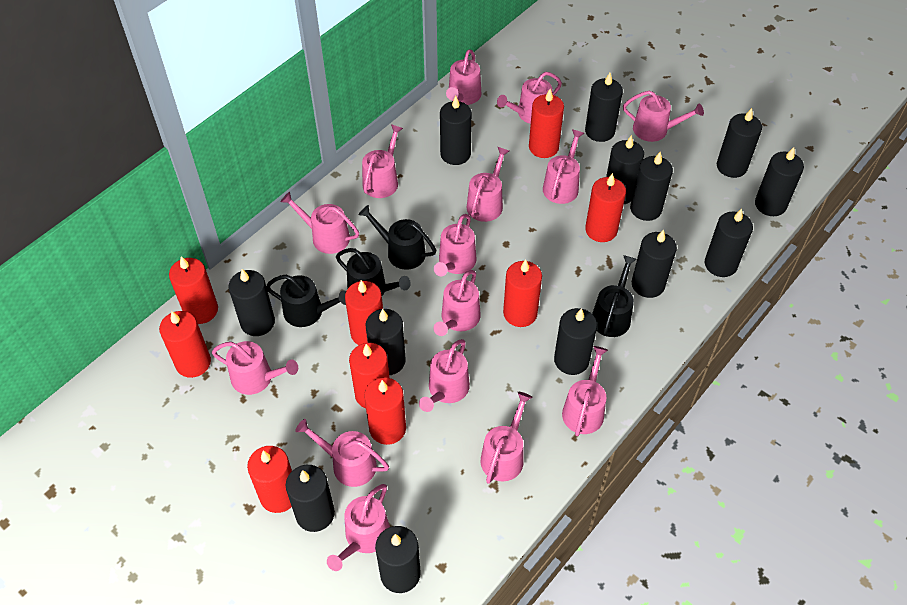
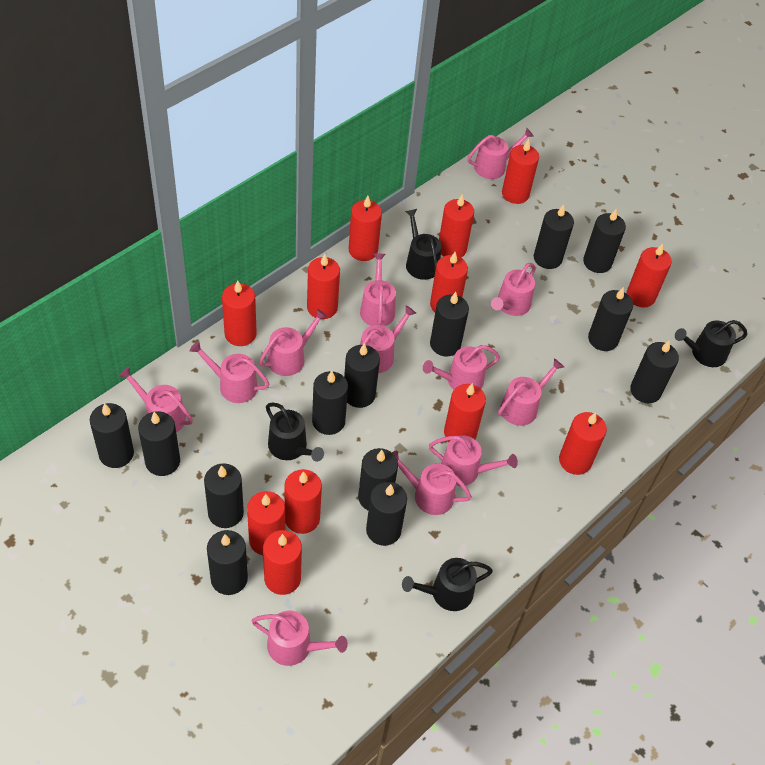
pink watering can: [212,341,298,395] [281,192,359,254] [295,419,389,487] [327,484,390,571] [362,124,403,198] [419,339,470,412] [434,214,476,276] [434,270,481,336] [446,49,481,105] [467,147,509,222] [481,392,532,484] [497,72,562,124] [543,129,584,204] [562,346,608,436] [623,91,704,142] = 15 -> [119,367,193,433] [189,341,269,403] [251,611,348,666] [259,309,328,376] [360,253,396,326] [360,306,416,373] [392,450,472,515] [423,345,500,390] [429,436,518,486] [467,128,534,179] [491,263,536,316] [498,358,564,426] = 12
red candle: [159,311,211,378] [169,256,218,324] [247,446,292,513] [345,280,383,345] [349,343,390,408] [364,377,406,445] [503,259,542,327] [529,89,564,158] [585,173,626,242] = 9 -> [222,280,257,346] [247,491,285,555] [263,530,302,595] [285,469,322,534] [307,254,340,319] [349,196,382,261] [430,252,468,312] [439,195,474,258] [444,383,486,442] [502,139,539,204] [559,412,607,475] [626,243,672,308] = 12

